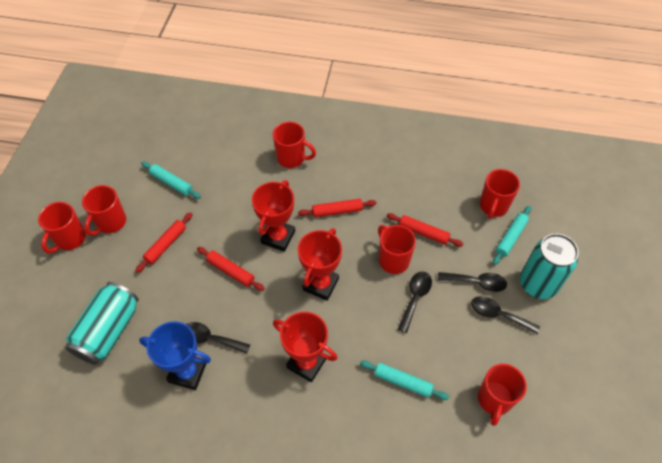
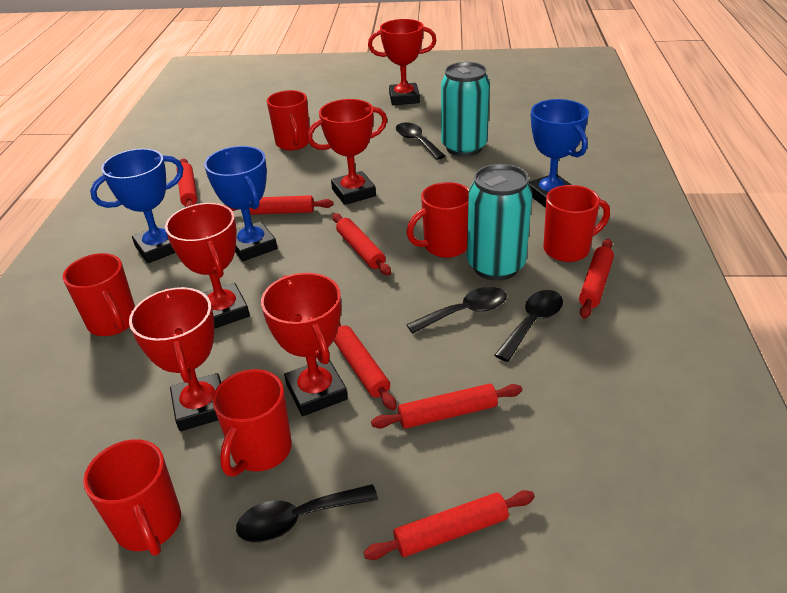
blue trophy: [139,321,211,390] = 1 -> [90,149,184,263] [204,146,277,261] [528,99,589,208] = 3
red rolling pin: [135,212,193,273] [197,247,265,291] [298,199,377,217] [387,213,463,247] = 4 -> [177,158,197,207] [225,195,334,215] [332,213,391,275] [333,322,397,410] [363,490,535,560] [371,384,522,429] [579,239,614,319] = 7
red trophy: [252,180,295,252] [273,312,338,382] [298,228,342,301] = 3 -> [129,287,221,431] [165,203,250,329] [261,273,348,416] [307,99,387,205] [368,19,437,105] = 5
turquoise rolling pin: [141,161,201,199] [360,360,449,400] [493,206,531,265] = 3 -> none = 0

